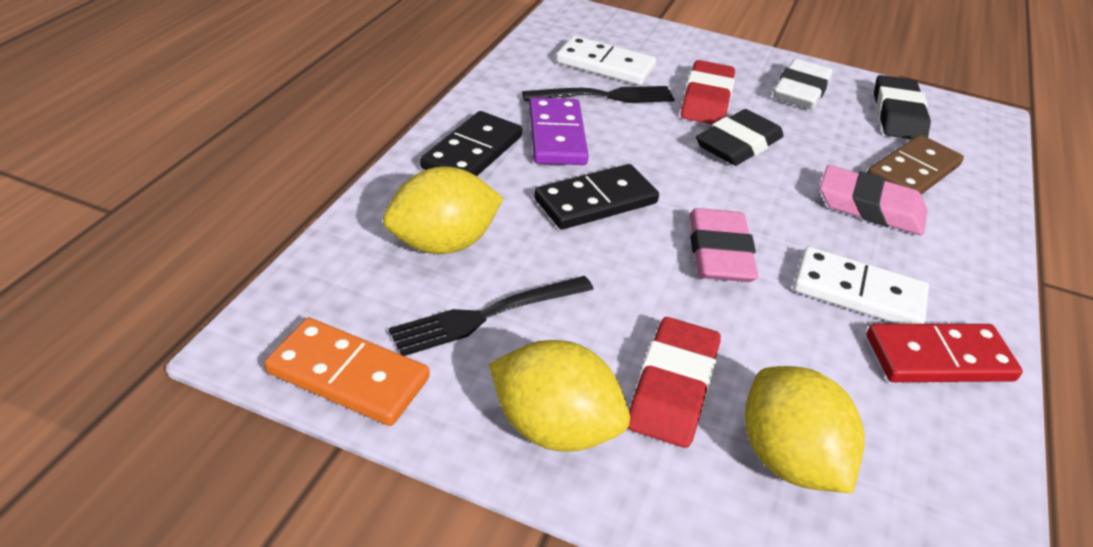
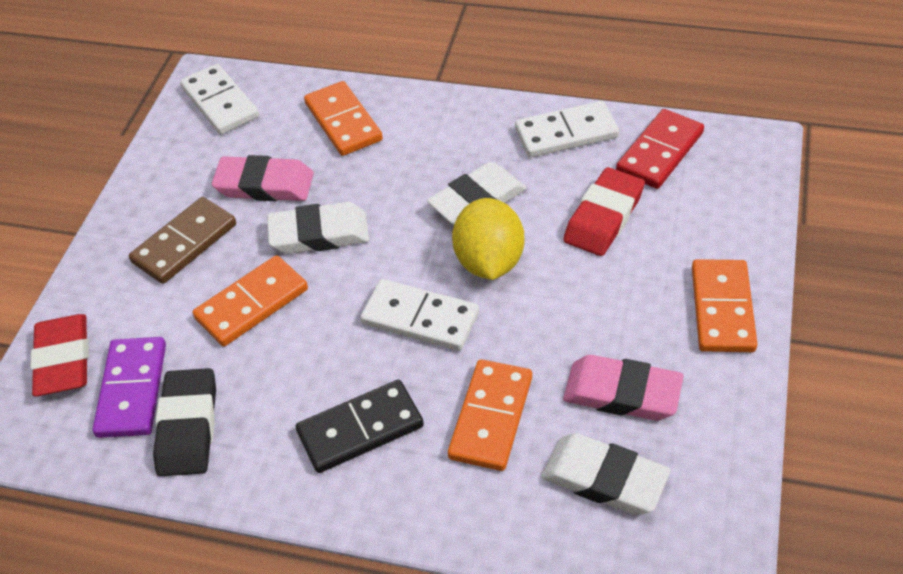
black domino: [420,111,522,176] [534,164,659,229] = 2 -> [296,380,424,473] = 1
black eraser: [696,109,784,166] [874,75,931,139] = 2 -> [153,368,216,476] = 1
black fork: [389,276,594,356] [522,86,675,103] = 2 -> none = 0
orange domino: [264,318,430,426] = 1 -> [193,255,308,347] [304,81,383,156] [448,359,532,471] [692,259,758,352] = 4
white domino: [556,36,656,85] [793,246,929,324] = 2 -> [180,64,259,135] [360,279,479,351] [515,101,619,157] = 3
white eraser: [773,58,832,109] = 1 -> [267,202,369,254] [427,162,527,225] [541,433,670,515] = 3
yellow lemon: [383,166,504,254] [489,340,630,452] [745,366,865,493] = 3 -> [452,198,524,280] = 1

